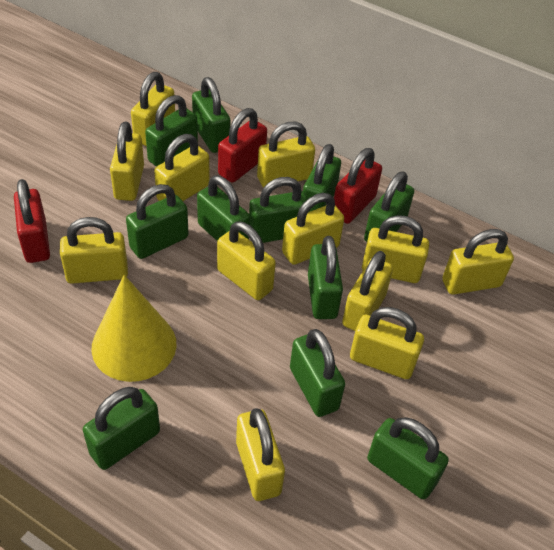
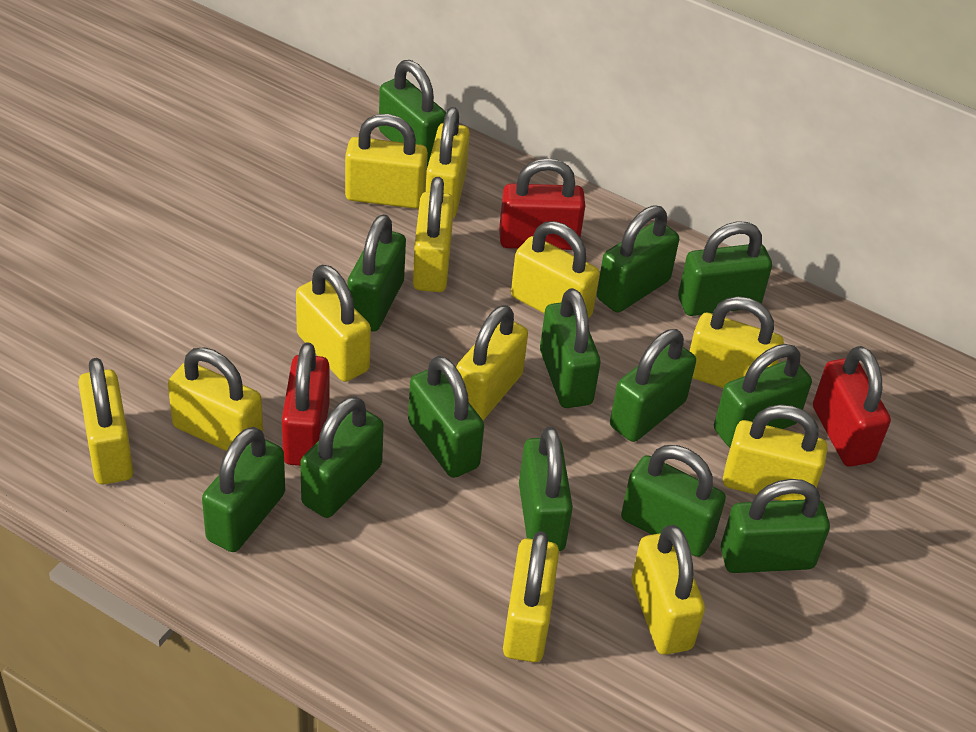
green padlock: [83,387,160,470] [126,184,188,259] [145,95,198,167] [192,77,230,153] [197,175,250,241] [249,177,310,243] [290,329,345,417] [303,144,341,212] [308,236,343,319] [364,171,414,242] [367,417,449,499] = 11 -> [202,427,285,552] [300,396,384,518] [347,214,406,332] [379,60,446,166] [408,356,484,478] [519,427,573,551] [540,288,601,408] [597,205,679,313] [610,329,696,442] [621,445,726,557] [678,221,772,316] [714,344,812,447] [721,479,830,573] = 13
yellow cone: [91,275,176,382] = 1 -> none = 0

